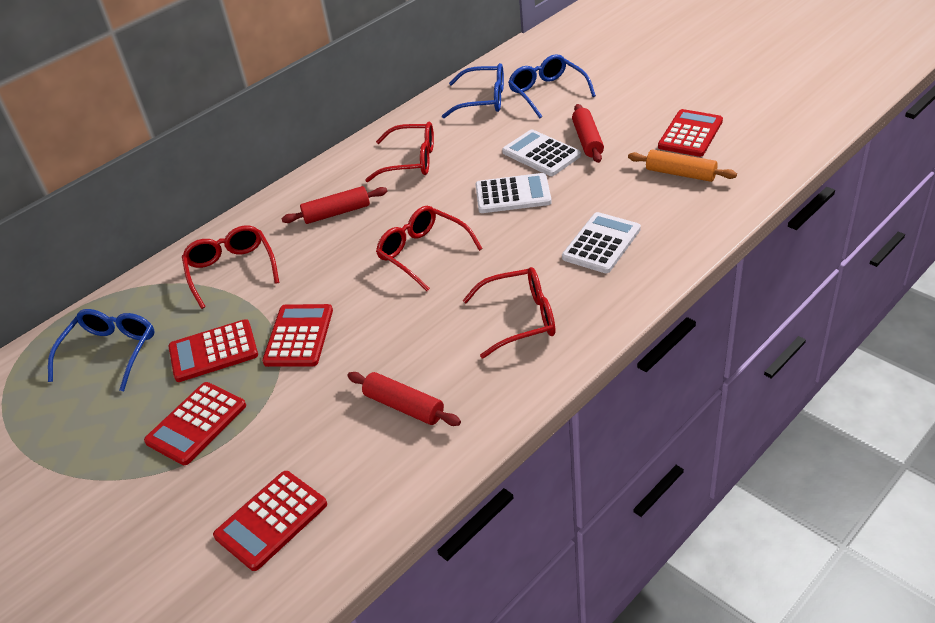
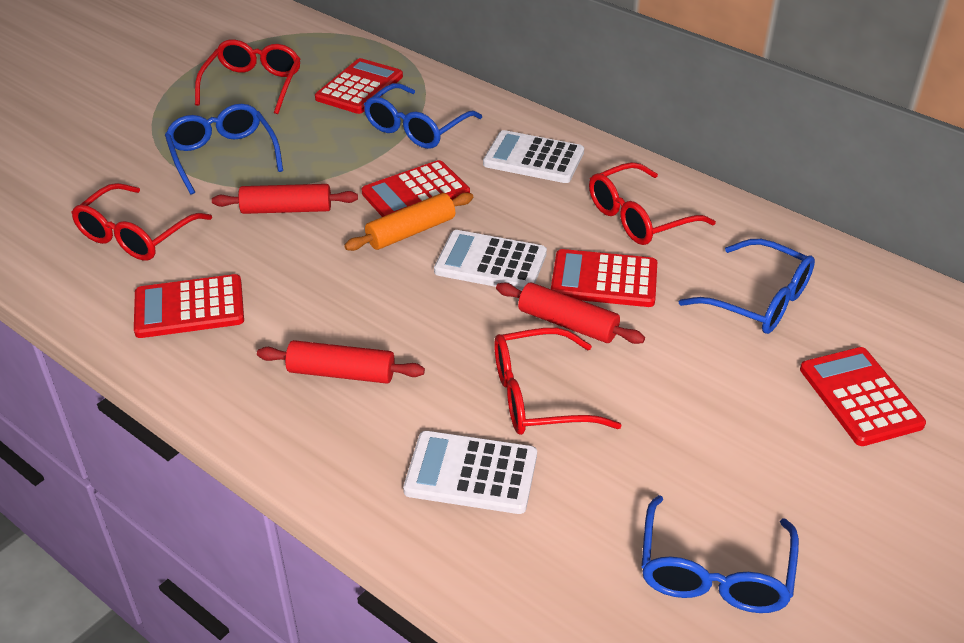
blue glasses: [48,309,155,391] [442,63,504,118] [508,54,596,118] = 3 -> [165,104,283,195] [364,83,482,149] [641,495,799,613] [679,239,815,334] = 4

